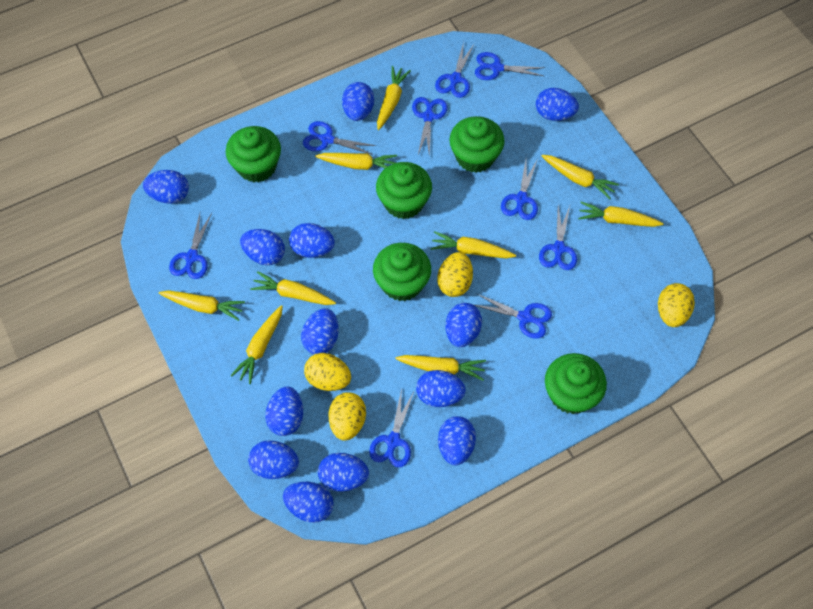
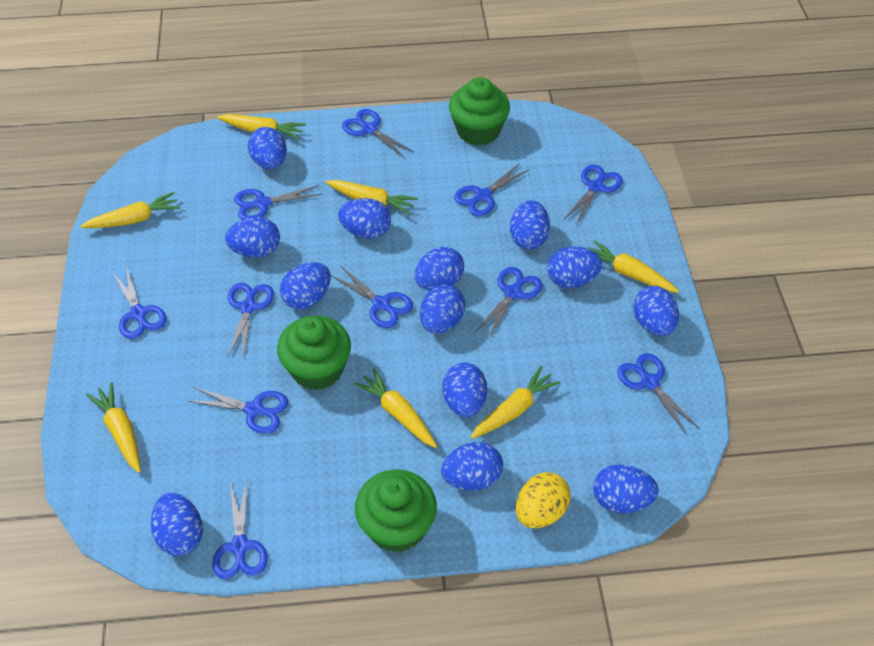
blue scissors: [169,213,212,279] [303,121,376,155] [369,389,414,468] [412,97,447,158] [435,42,474,98] [474,293,552,339] [475,52,545,80] [501,160,538,220] [539,206,577,270] = 9 -> [113,266,166,339] [187,387,288,434] [212,481,268,579] [228,283,274,358] [234,185,322,220] [332,266,413,328] [342,109,414,157] [454,163,529,216] [475,267,542,338] [563,165,623,225] [617,353,699,434] = 11
green cupcake: [226,126,281,183] [373,243,431,301] [376,162,432,219] [449,116,505,173] [545,353,607,414] = 5 -> [277,316,351,390] [355,469,437,553] [449,77,510,146] = 3
yellow carrot: [159,290,245,321] [230,305,283,384] [250,271,336,305] [315,153,397,170] [377,66,411,130] [395,355,486,381] [430,231,516,259] [542,155,619,199] [578,202,663,227] = 9 -> [80,192,180,228] [86,382,141,473] [217,114,306,140] [325,180,418,215] [353,368,437,448] [470,366,561,439] [588,240,679,293] = 7
yellow egg: [304,353,351,391] [328,392,366,441] [437,252,473,297] [658,283,695,327] = 4 -> [516,472,571,528] = 1

